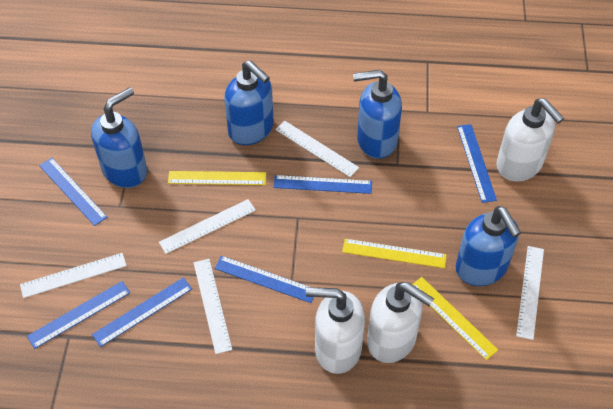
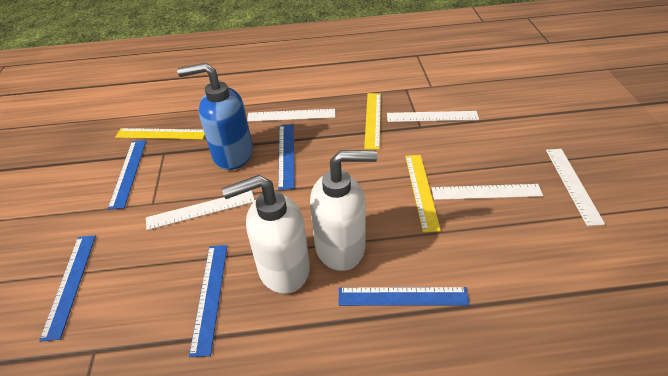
blue ruler: [27,281,130,349] [39,158,107,226] [92,277,192,347] [214,256,314,303] [273,175,372,194] [457,124,497,203] = 6 -> [39,236,96,342] [108,140,146,210] [189,245,227,357] [278,124,295,190] [339,287,470,306] = 5
blue soap dispenser: [91,87,147,188] [224,60,274,145] [353,70,402,159] [456,206,521,286] = 4 -> [177,63,253,170] = 1
white soap dispenser: [306,287,365,374] [367,282,434,363] [496,98,564,181] = 3 -> [222,175,310,294] [310,150,377,271] = 2

